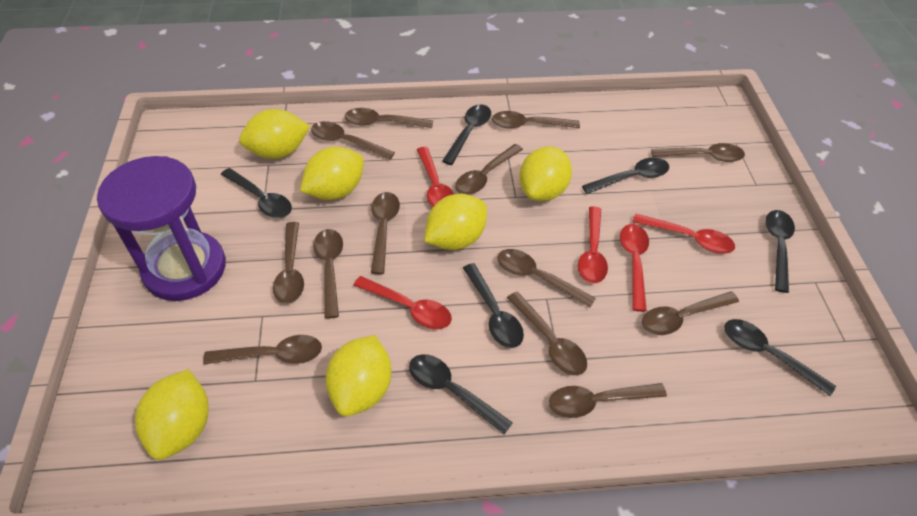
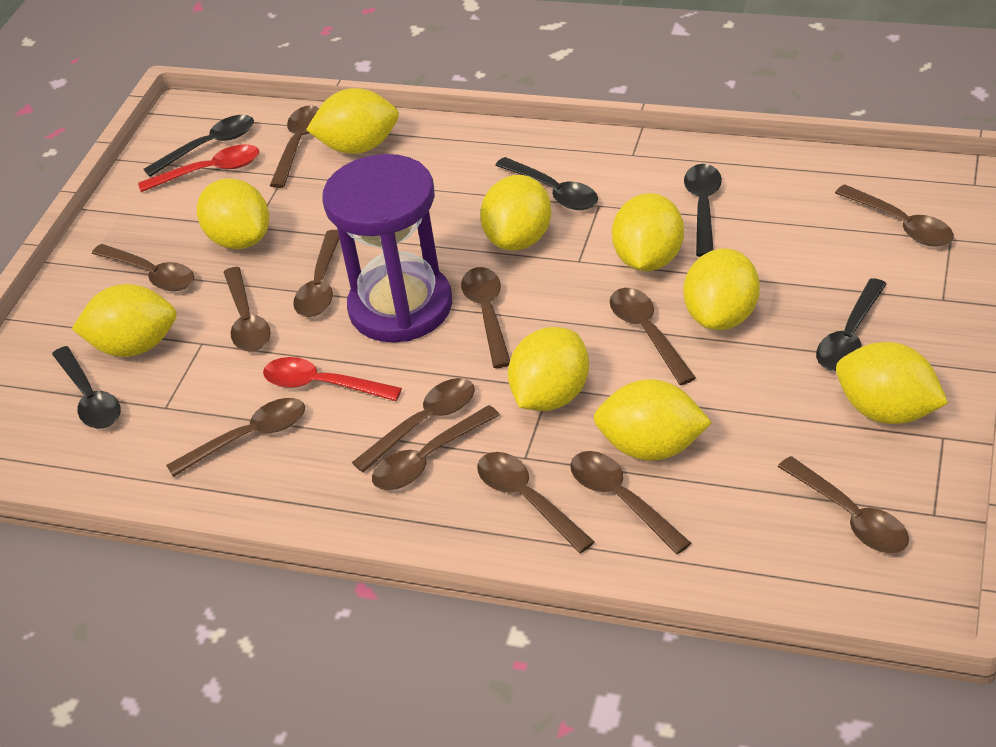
black spoon: [221,168,292,218] [409,354,513,434] [442,104,491,165] [463,263,524,348] [582,158,669,194] [724,319,836,396] [765,210,795,293] = 7 -> [52,346,121,428] [143,115,254,177] [495,157,598,210] [684,164,722,257] [816,278,887,371] = 5
red spoon: [353,276,452,329] [417,147,454,207] [578,206,608,283] [620,224,649,312] [632,213,735,254] = 5 -> [138,144,259,192] [263,357,402,401] = 2
yellow lemon: [135,369,209,460] [239,109,310,159] [300,147,364,200] [325,335,392,416] [424,194,487,250] [519,147,572,201] = 6 -> [72,284,177,357] [197,178,269,249] [306,88,399,154] [480,175,551,251] [508,327,589,411] [594,379,712,461] [612,193,684,271] [683,248,760,330] [836,342,948,424] = 9

